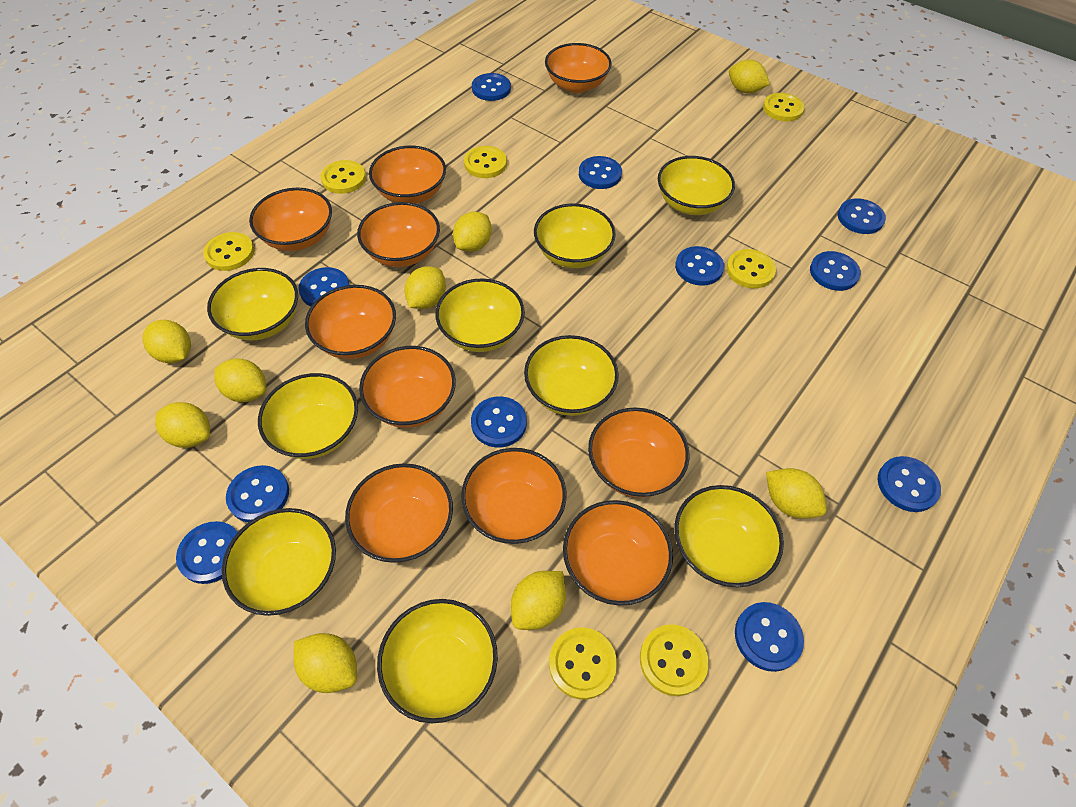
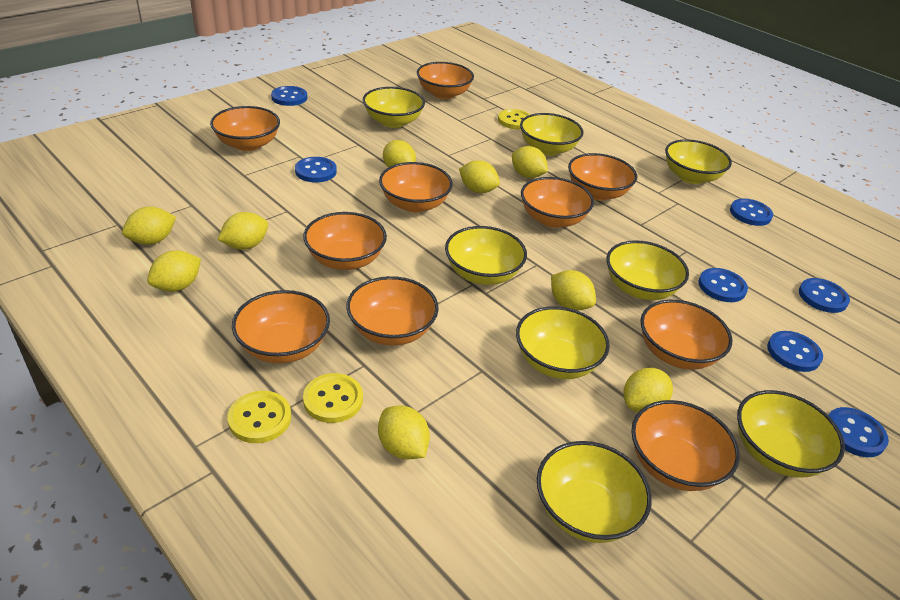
blue button: [176,521,238,584] [226,465,289,522] [298,267,350,306] [471,396,527,448] [472,73,511,101] [579,156,622,189] [675,246,724,286] [735,602,804,672] [810,251,861,291] [838,198,886,234] [878,456,941,512] = 11 -> [271,86,307,106] [295,157,337,182] [698,268,748,302] [730,198,773,226] [767,331,823,372] [799,278,850,313] [828,407,889,457] = 7
yellow bowl: [207,268,298,340] [222,508,336,616] [258,373,358,459] [377,599,498,723] [435,278,525,352] [524,335,619,416] [534,204,616,268] [658,156,735,215] [674,485,784,588] = 9 -> [363,87,425,128] [445,226,527,285] [516,306,610,379] [520,113,584,156] [537,441,652,543] [607,240,689,300] [665,139,732,184] [737,390,845,478] = 8
yellow button: [203,232,254,271] [320,160,366,194] [464,146,507,178] [549,627,617,700] [640,624,709,696] [726,249,776,288] [763,93,804,121] = 7 -> [228,391,291,443] [303,373,363,423] [498,109,531,130] = 3

